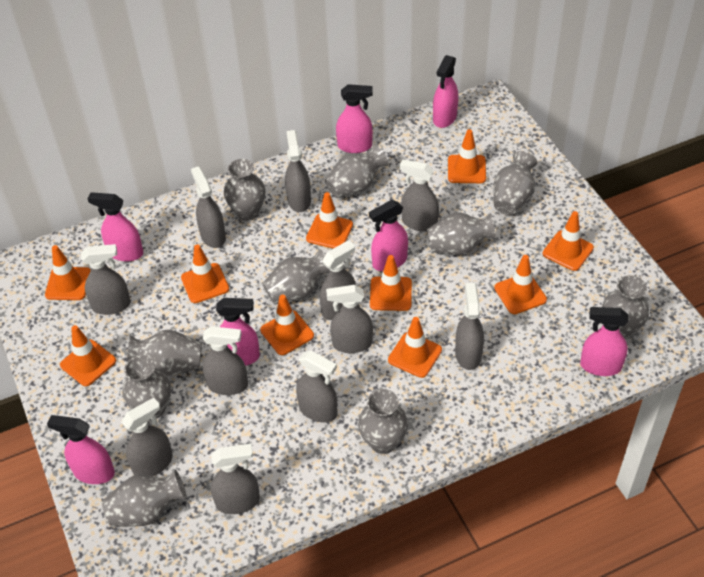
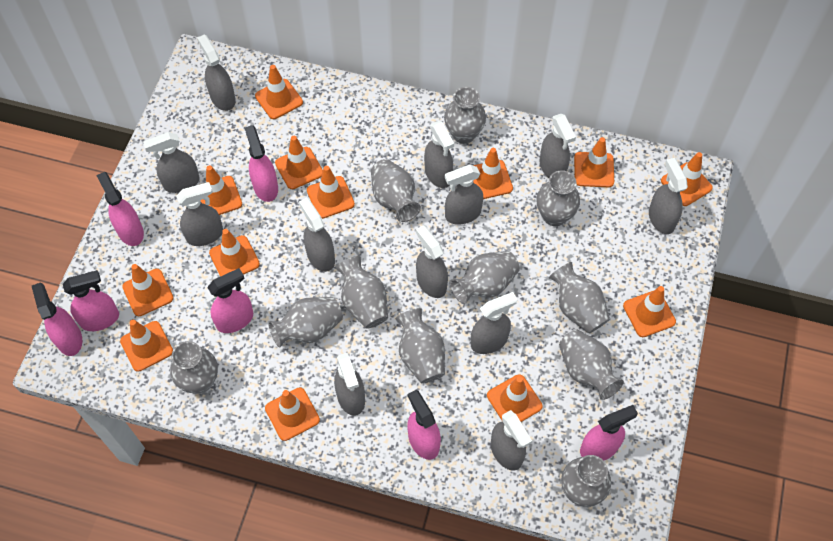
grey spray bottle: [81,244,131,315] [121,398,173,477] [191,166,226,248] [203,326,248,395] [211,444,260,514] [285,130,311,212] [296,350,337,423] [320,240,356,320] [326,285,373,353] [399,159,439,232] [455,283,484,370] = 11 -> [143,132,200,193] [176,182,223,246] [197,34,236,111] [299,198,335,272] [334,353,365,416] [416,225,448,298] [424,121,454,188] [445,165,483,225] [471,292,517,354] [491,410,532,471] [540,114,576,178] [649,158,688,234] = 12
grey vase: [102,470,187,527] [123,355,171,420] [127,330,202,376] [224,159,266,221] [262,249,330,305] [325,144,389,198] [358,389,408,454] [427,212,496,255] [494,151,537,215] [602,275,649,340] = 10 -> [170,341,218,394] [268,297,343,348] [336,256,388,329] [371,159,421,222] [396,308,445,384] [444,87,486,144] [450,251,520,304] [536,170,580,226] [549,262,610,333] [559,330,624,400] [561,455,611,507] = 11
orange traffic cone: [45,245,91,300] [60,325,116,386] [181,245,229,303] [260,295,314,355] [306,192,353,249] [370,255,412,311] [388,317,442,378] [448,129,486,183] [494,255,547,314] [543,211,594,271] = 10 -> [120,320,173,372] [122,264,173,316] [201,165,242,215] [209,229,260,277] [255,65,303,119] [265,387,320,441] [275,136,323,189] [307,166,355,219] [473,148,513,199] [487,374,543,422] [574,137,614,187] [623,286,676,337] [661,152,713,206] = 13

